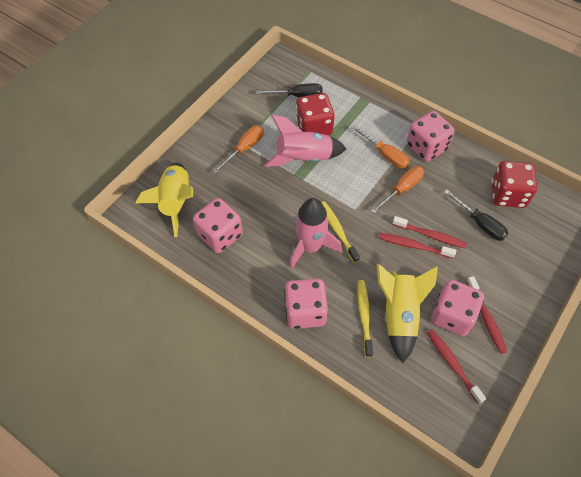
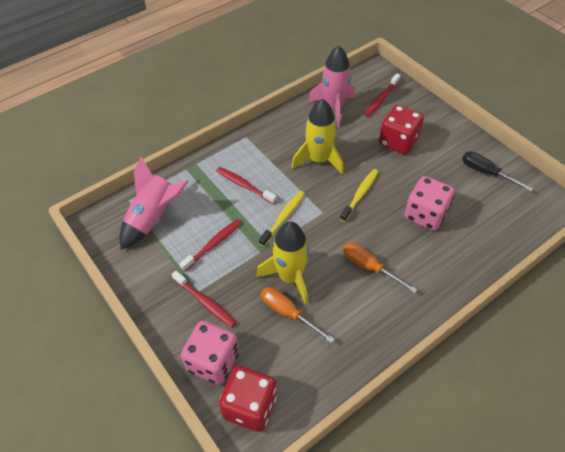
black screwdriver: [256,83,323,97] [444,190,508,241] = 2 -> [462,151,533,192] = 1
orange screwdriver: [213,125,264,173] [351,125,410,169] [371,166,424,214] = 3 -> [261,287,335,343] [343,243,417,293] = 2
pink dice: [193,198,243,253] [284,278,328,329] [407,111,455,162] [431,279,484,336] = 4 -> [181,321,239,385] [404,176,455,231] = 2

